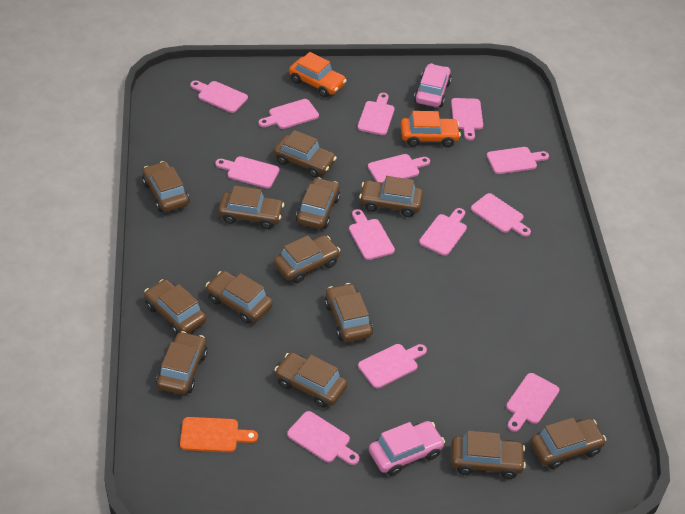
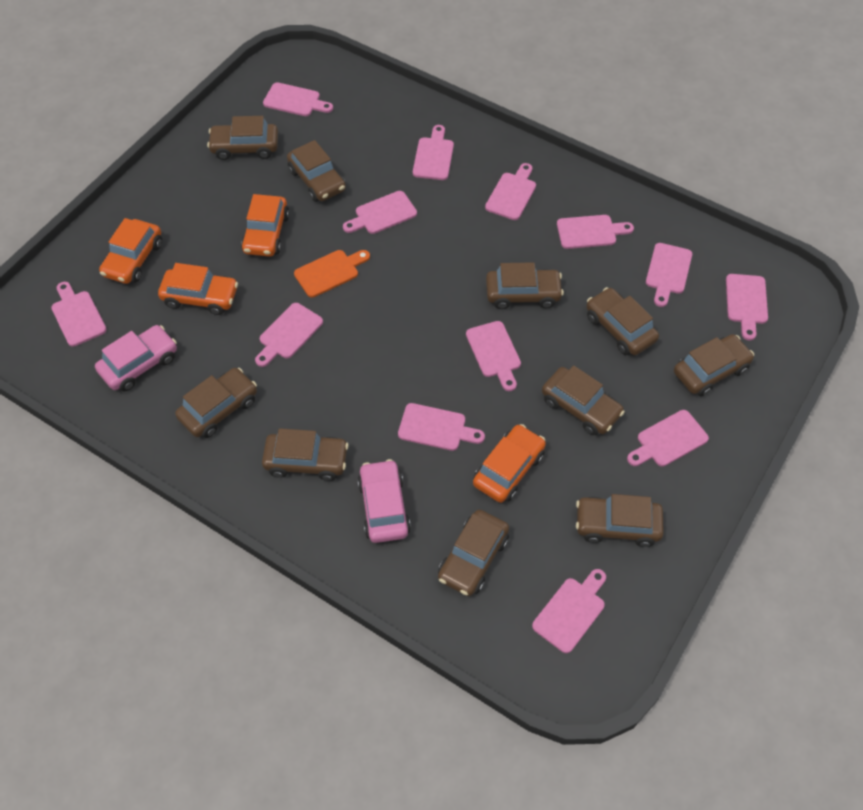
brown car: [142,161,189,212] [144,279,206,335] [156,331,208,395] [206,271,273,324] [218,186,284,229] [274,130,337,178] [274,235,340,283] [275,352,347,408] [296,177,340,229] [325,283,373,342] [359,176,423,217] [451,430,526,479] [530,418,606,469] = 13 -> [175,368,257,438] [207,116,278,160] [262,428,349,481] [287,140,346,202] [438,510,509,596] [486,262,564,309] [542,365,625,435] [576,494,664,547] [587,287,659,355] [674,334,754,396] = 10
orange car: [289,52,347,97] [401,111,461,147] = 2 -> [99,218,162,284] [158,263,238,315] [241,194,290,257] [473,424,546,503] = 4

